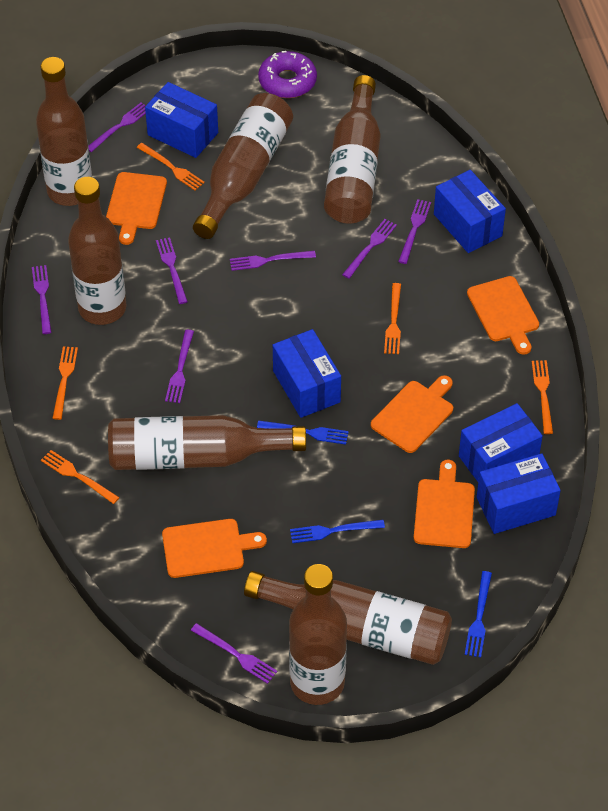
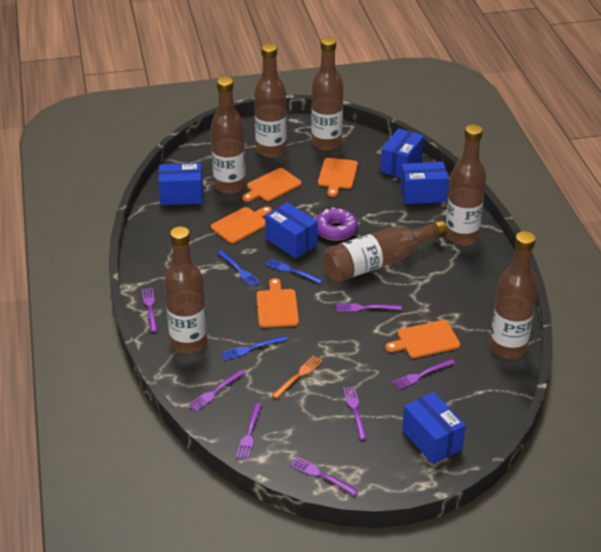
orange fork: [41,450,120,504] [52,346,78,420] [137,143,205,190] [384,283,401,354] [532,360,553,434] = 5 -> [272,356,323,399] = 1
purple fork: [32,265,52,334] [88,102,146,152] [156,237,188,304] [165,330,194,403] [191,623,277,684] [230,251,316,271] [342,219,397,279] [398,199,431,264] = 8 -> [142,288,158,332] [188,369,246,412] [236,403,262,460] [290,457,359,496] [336,303,402,312] [343,386,367,440] [392,359,455,390] = 7

